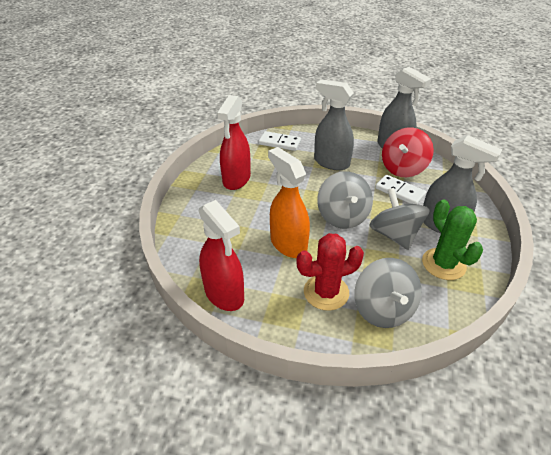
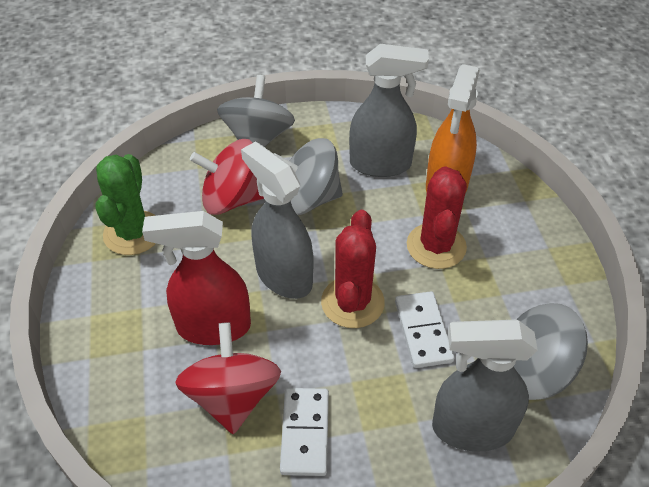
red cactus: [296,233,364,311] = 1 -> [321,210,385,328] [407,166,467,269] = 2
red spinning top: [382,127,434,177] = 1 -> [175,322,281,434] [190,139,264,215] = 2
red spray bottle: [199,200,244,311] [217,95,251,190] = 2 -> [142,211,251,345] = 1

